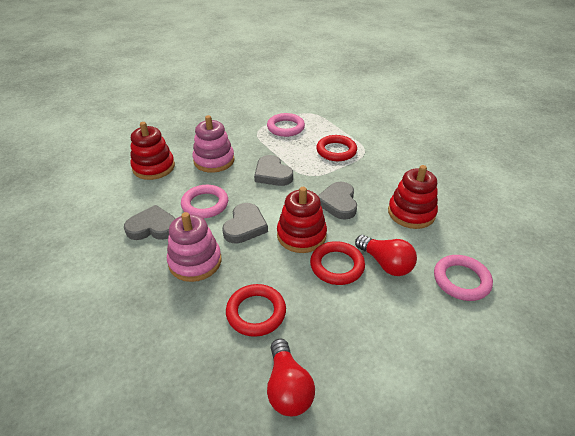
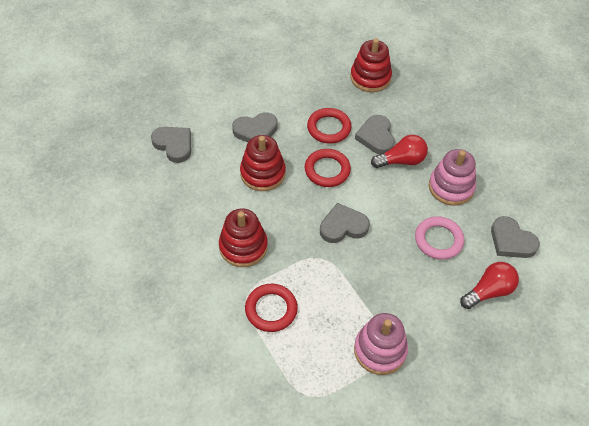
grey heart: [124,205,175,240] [222,203,268,244] [254,155,293,186] [318,182,357,220] = 4 -> [151,127,191,163] [232,113,278,142] [320,203,370,243] [355,115,395,155] [491,216,540,258] = 5
pink ring: [181,185,228,218] [267,113,305,137] [434,255,493,301] = 3 -> [415,216,464,260] = 1

